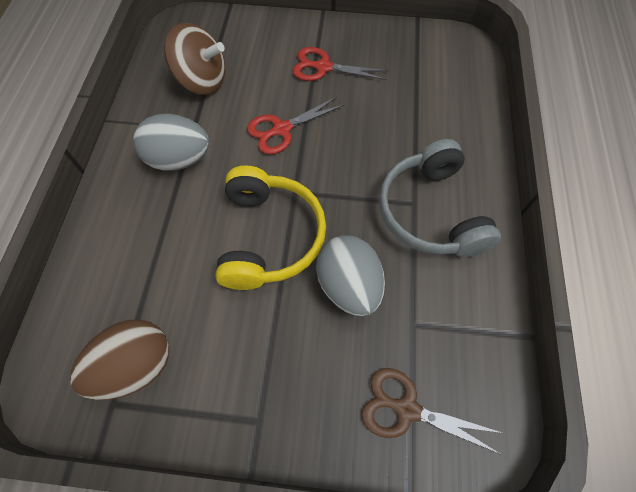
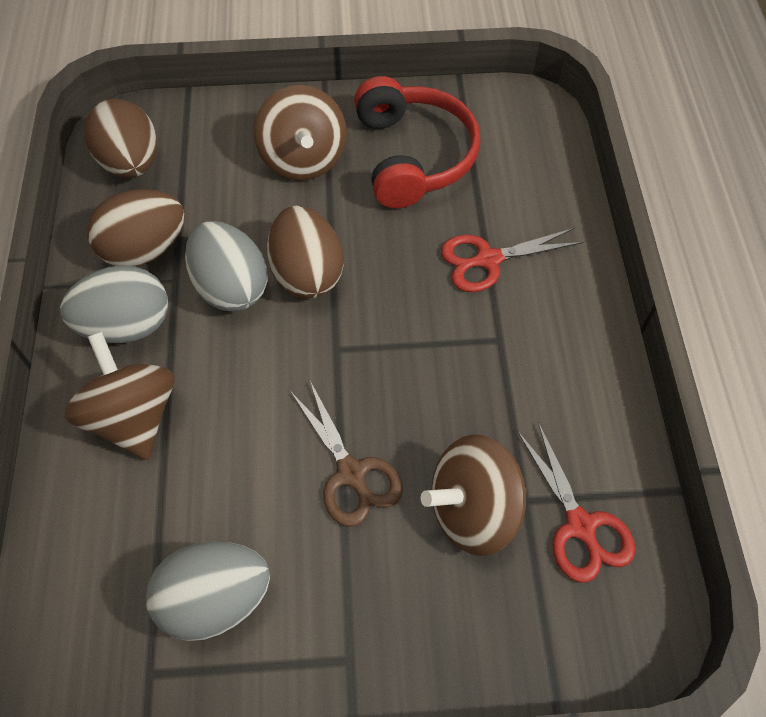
brown egg: [70,319,169,400] = 1 -> [84,99,157,178] [87,189,185,267] [267,206,343,299] = 3
brown spinning top: [164,23,225,95] = 1 -> [64,332,175,460] [254,85,347,181] [421,435,527,556] = 3
grey egg: [133,114,209,171] [316,235,385,316] = 2 -> [60,265,168,343] [146,541,270,641] [185,221,267,312] = 3
grey headphones: [379,139,501,257] = 1 -> none = 0
red headphones: none = 0 -> [354,76,481,209] = 1
yellow headphones: [215,165,326,290] = 1 -> none = 0

